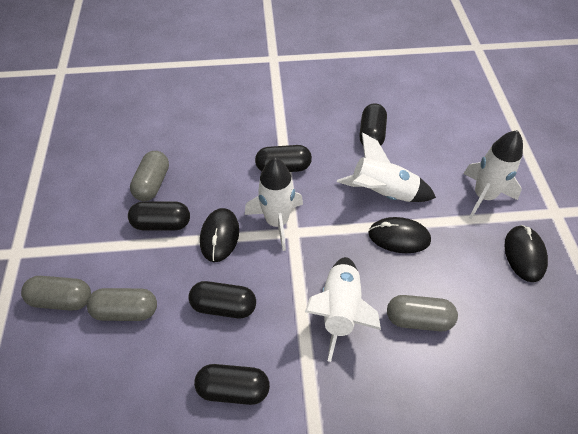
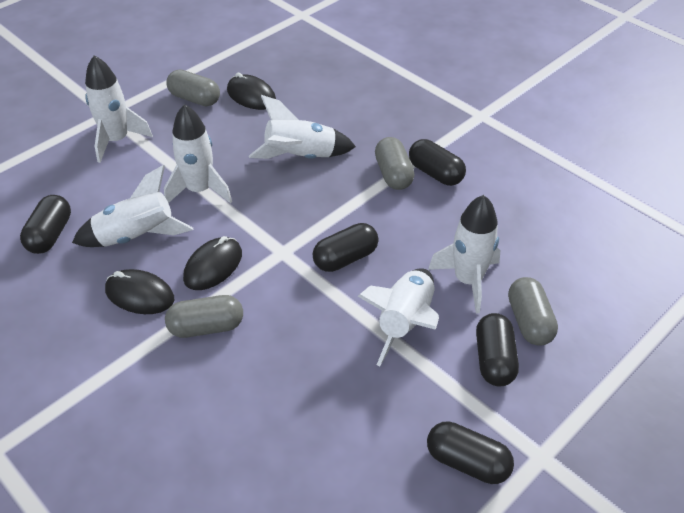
white rocket: [245,158,303,251] [305,257,381,362] [337,132,436,202] [463,130,523,219] = 4 -> [72,165,193,247] [85,55,153,163] [164,104,232,203] [249,95,356,159] [358,268,439,366] [428,195,500,313] = 6

